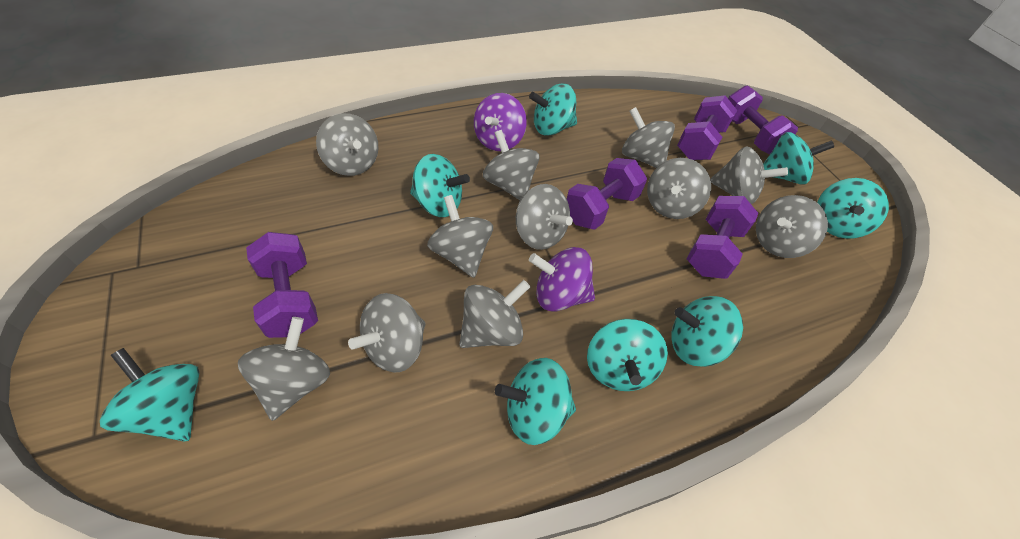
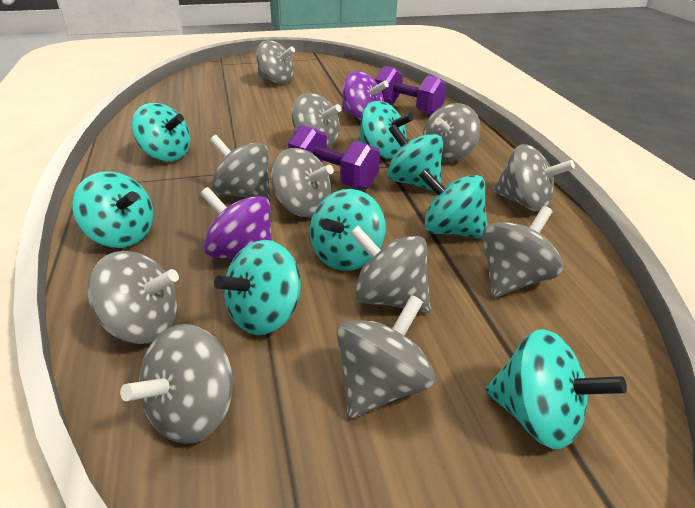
purple dumbbell: [246,232,318,338] [567,158,647,230] [677,95,737,160] [687,196,758,279] [728,85,798,155] = 5 -> [288,125,380,190] [374,66,446,115] = 2

